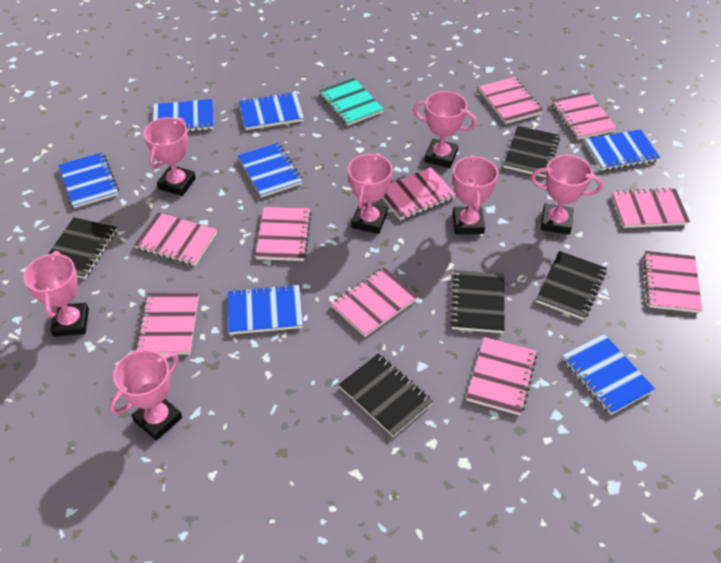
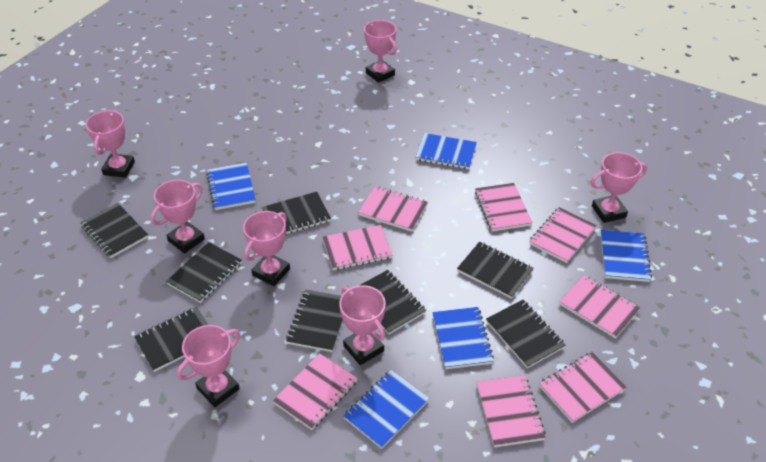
black notebook: [48,217,117,279] [339,353,433,437] [450,270,504,333] [504,126,560,177] [536,251,607,320] = 5 -> [80,203,148,258] [134,307,208,372] [166,242,242,303] [262,192,331,234] [286,290,343,352] [359,270,426,334] [457,242,534,299] [486,300,565,368] = 8
blue notebook: [58,152,119,208] [153,99,214,132] [228,284,303,335] [238,143,302,198] [239,92,304,130] [562,334,655,415] [584,129,660,170] = 7 -> [206,163,256,210] [343,370,430,449] [415,133,477,169] [432,307,494,369] [601,230,652,282] = 5
pink notebook: [134,212,217,266] [135,293,199,355] [255,207,311,261] [331,267,419,337] [383,167,456,220] [466,337,537,415] [479,77,543,124] [552,92,617,140] [612,188,690,228] [643,251,702,313] = 10 -> [273,353,357,430] [322,225,393,270] [358,186,428,232] [475,183,533,231] [476,375,546,447] [529,207,597,263] [539,352,627,423] [559,275,640,339] = 8
turquoise notebook: [319,78,384,126] = 1 -> none = 0

